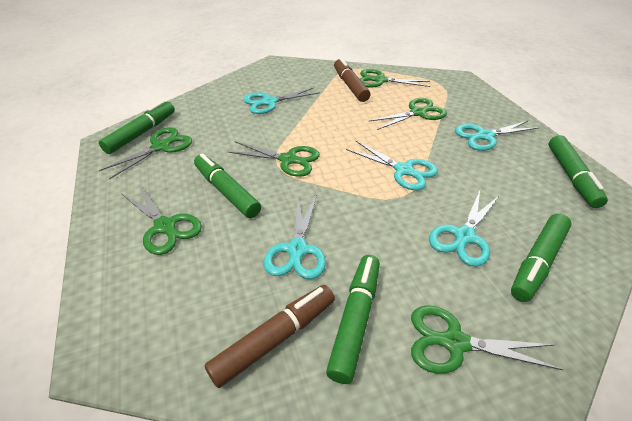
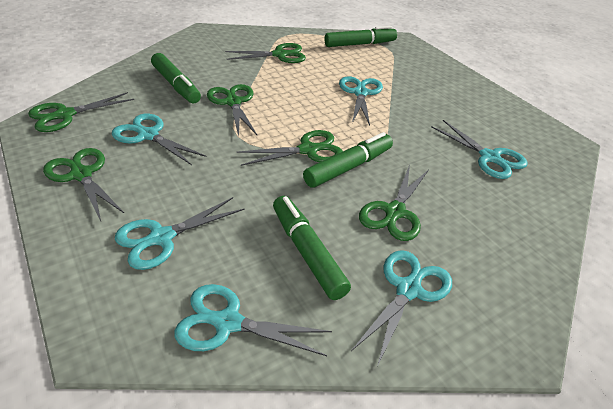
brown marker: [205,285,335,388] [334,58,370,102] = 2 -> none = 0
green marker: [99,100,175,154] [194,153,261,218] [326,255,380,384] [511,214,571,302] [549,135,608,208] = 5 -> [151,53,201,103] [273,196,351,300] [303,132,393,188] [324,26,397,47] = 4
turquoise scissors: [243,88,320,114] [263,195,326,279] [346,141,438,190] [429,191,500,267] [455,120,540,151] = 5 -> [112,114,206,165] [115,197,245,270] [174,284,332,356] [339,76,383,126] [351,250,452,367] [431,120,528,179] = 6

